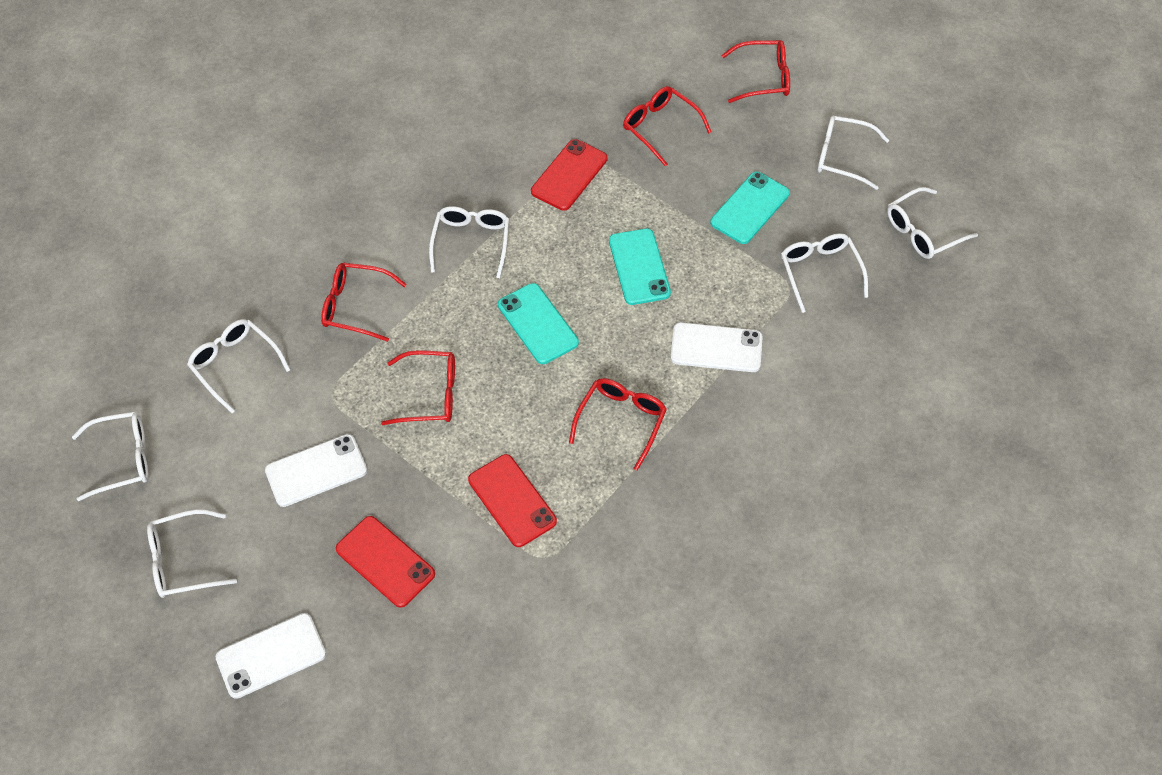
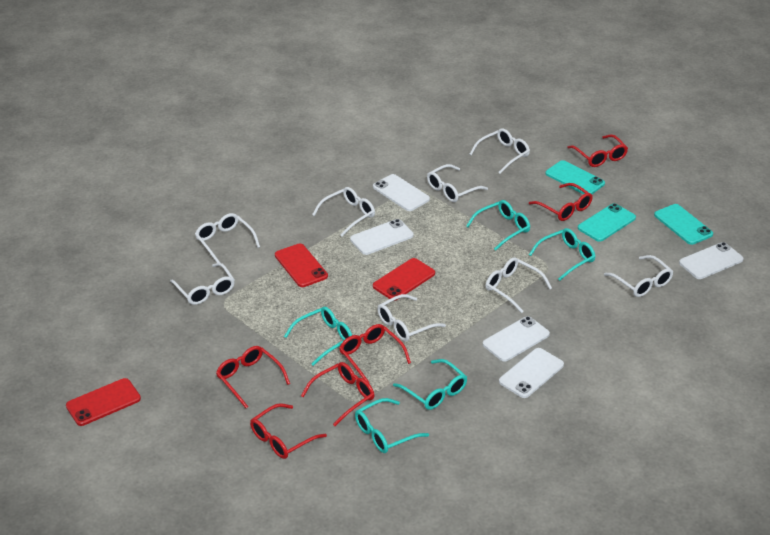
red glasses: [321,263,407,342] [381,350,455,425] [569,378,667,471] [623,86,711,167] [721,40,790,103] = 5 -> [216,346,290,408] [250,403,327,459] [301,362,374,426] [339,324,411,383] [529,183,593,221] [567,134,628,167] = 6
turquoise glasses: none = 0 -> [284,307,352,366] [355,398,429,453] [393,359,467,410] [466,200,530,251] [529,228,596,281] = 5
white glasses: [72,412,149,501] [147,510,237,598] [187,319,290,413] [429,206,509,278] [781,234,868,313] [817,115,889,190] [887,187,978,259] = 7 -> [170,263,235,305] [195,213,260,263] [312,187,375,237] [377,294,446,341] [427,164,488,202] [469,128,530,174] [485,257,552,313] [604,255,673,297] = 8
white phone: [216,613,326,699] [265,434,367,507] [671,322,763,372] = 3 -> [350,219,414,255] [373,174,430,211] [483,316,550,362] [499,348,564,398] [679,242,744,279] = 5

